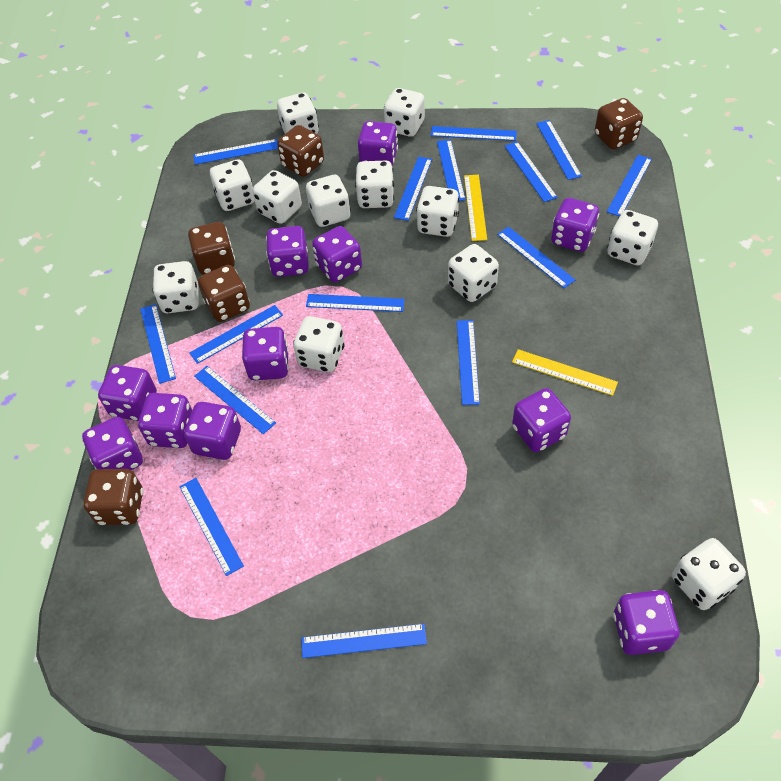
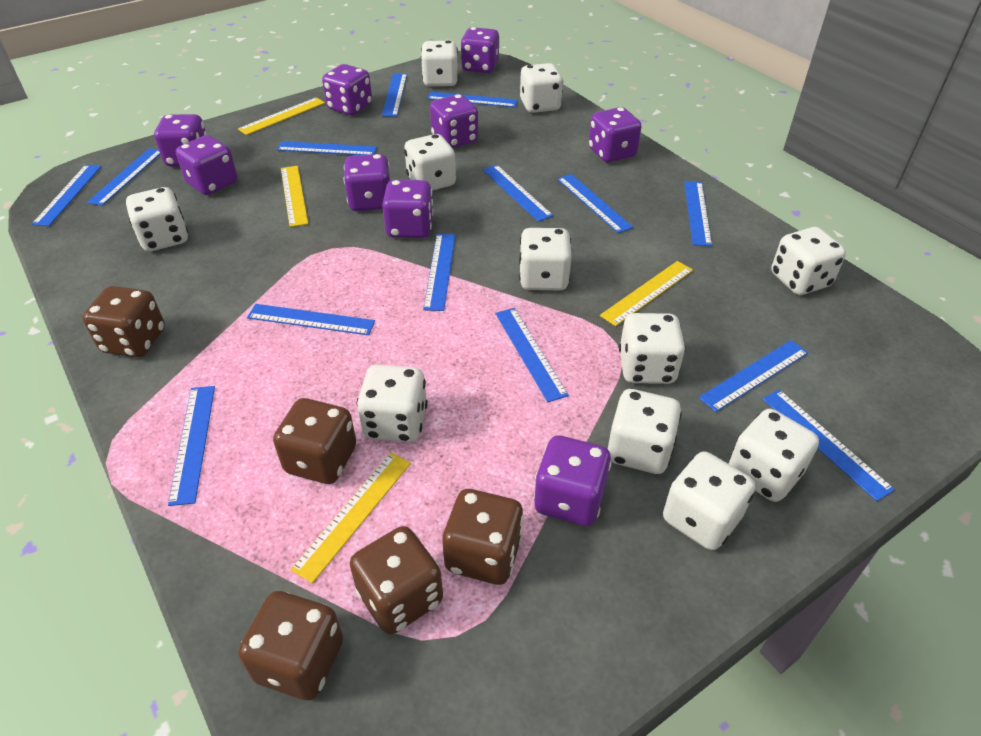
blue ruler: [140,304,176,384] [179,478,244,576] [189,305,283,364] [193,139,278,164] [194,366,276,434] [301,624,427,658] [306,294,405,312] [394,157,432,221] [431,126,517,141] [437,139,466,201] [457,320,480,405] [497,227,575,288] [505,142,558,202] [536,120,582,180] [607,155,652,216] = 15 -> [32,165,102,226] [87,148,160,206] [168,386,215,506] [247,304,375,335] [277,141,377,155] [382,73,407,117] [423,234,456,311] [427,91,518,108] [483,165,553,222] [495,308,569,402] [557,174,633,233] [684,181,712,246] [699,340,808,412] [762,390,895,501] = 14
purple dice: [82,417,143,470] [98,365,157,421] [138,393,192,448] [184,402,241,460] [242,327,289,380] [266,226,309,277] [312,226,362,282] [358,121,398,166] [512,388,571,452] [551,198,599,252] [613,590,679,655] = 11 -> [154,114,207,167] [176,135,237,195] [322,64,372,115] [344,154,390,211] [382,180,434,238] [430,94,478,148] [460,27,499,73] [534,435,612,526] [589,107,641,163] = 9
white dice: [152,261,199,313] [210,159,255,211] [252,170,302,224] [277,93,319,134] [293,316,345,372] [306,175,351,227] [355,161,394,208] [384,88,425,137] [416,186,459,237] [448,244,499,302] [607,210,658,265] [672,538,746,610] = 12 -> [126,187,188,251] [357,364,428,442] [404,134,456,191] [421,41,458,86] [519,228,571,290] [520,63,563,113] [608,389,682,474] [619,313,686,384] [663,451,755,550] [729,409,819,502] [771,227,846,295] = 11
yellow ruler: [464,175,487,241] [512,349,618,396] = 2 -> [238,97,325,135] [281,166,308,227] [291,452,411,583] [600,261,693,326] = 4

